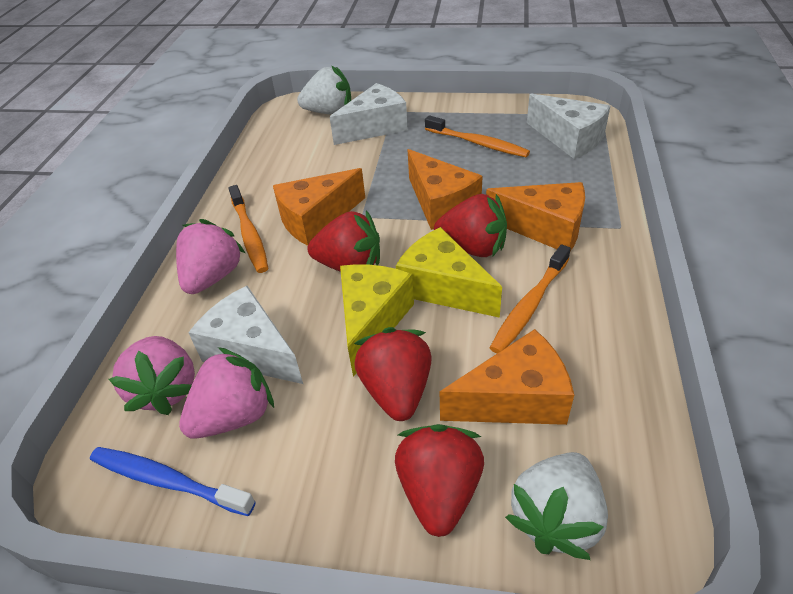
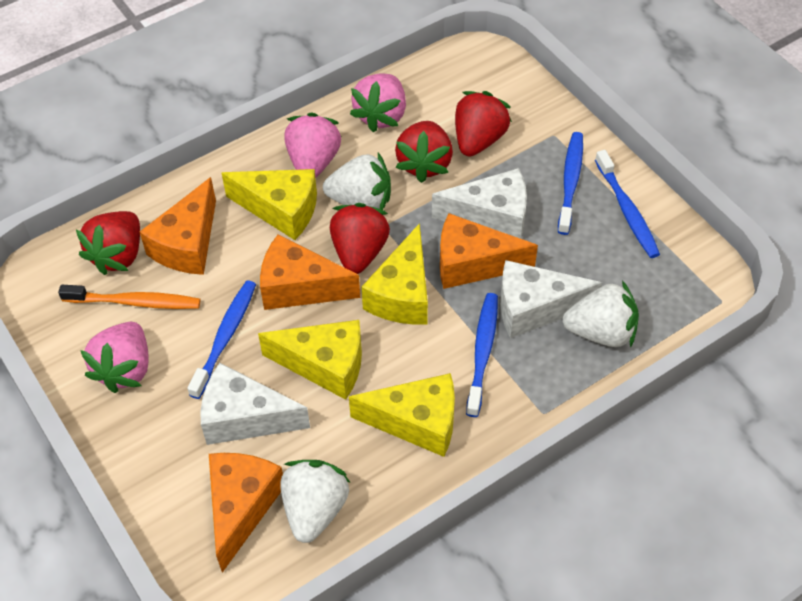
blue toothbrush: [90,447,256,516] = 1 -> [187,281,256,399] [466,293,498,417] [558,132,583,235] [595,150,660,258] = 4
orange toothbrush: [228,185,268,273] [425,115,530,157] [490,244,571,353] = 3 -> [58,285,200,309] = 1
white strawberry: [297,65,351,115] [505,452,608,560] = 2 -> [280,460,351,543] [323,153,391,210] [562,281,639,348] = 3
yellow cheese: [340,264,414,377] [396,227,502,318] = 2 -> [222,169,317,240] [258,320,362,400] [349,373,455,457] [361,223,428,324] = 4

